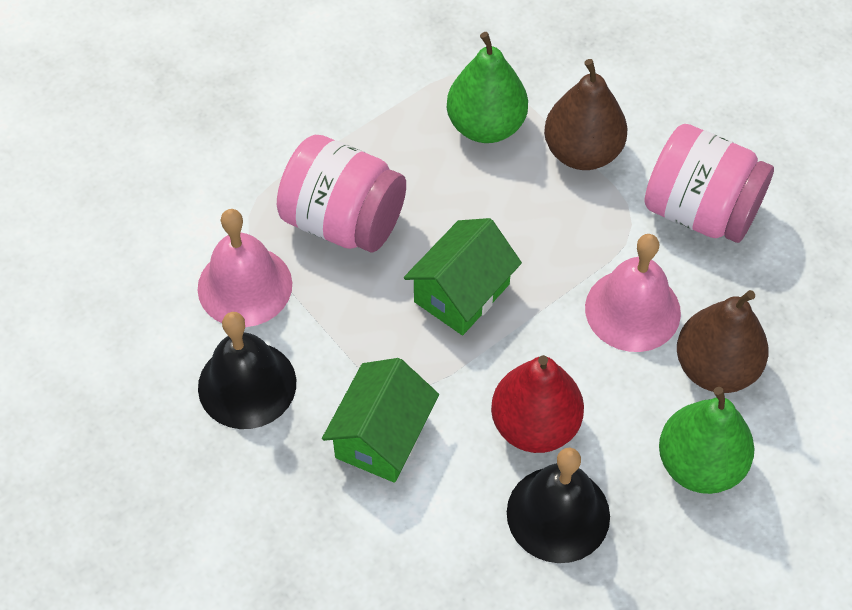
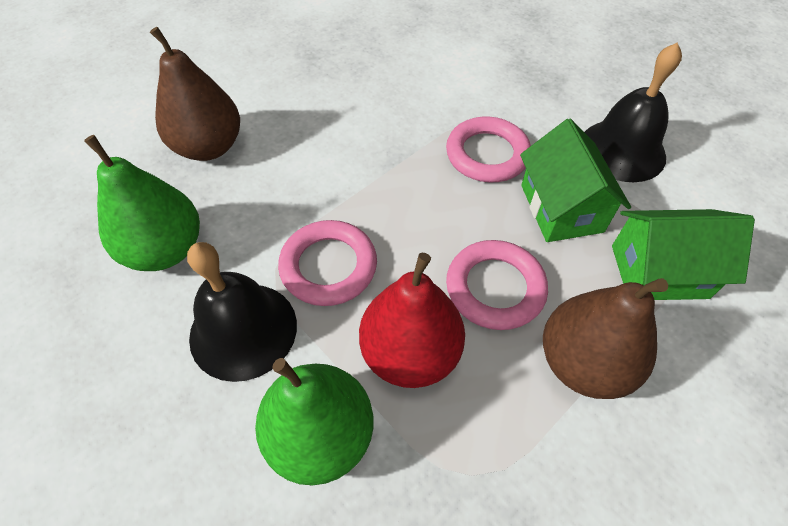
pink bell: [198,209,292,327] [585,234,681,352] = 2 -> none = 0
pink jar: [277,135,406,252] [644,124,774,243] = 2 -> none = 0
pink ring: none = 0 -> [278,220,377,306] [446,116,531,182] [446,240,548,330] = 3

